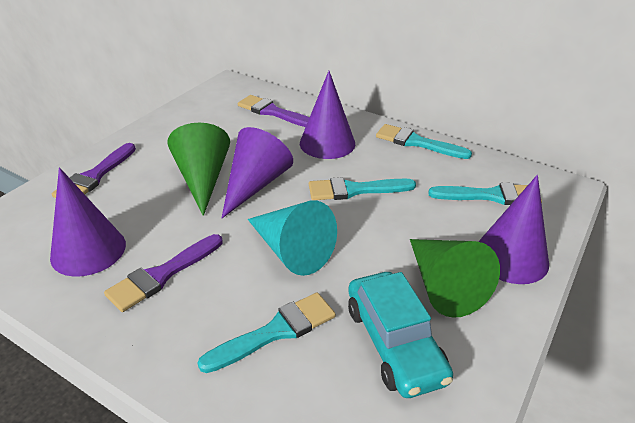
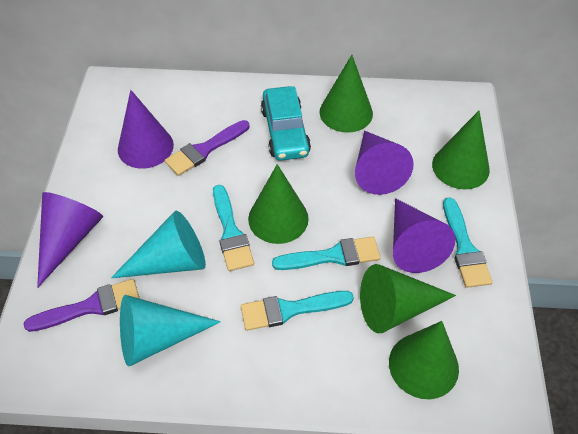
green cone: [167,123,230,216] [410,239,500,318] = 2 -> [248,164,309,244] [320,55,373,133] [360,264,456,334] [389,321,459,399] [432,110,490,189] = 5
purple brush: [52,143,136,198] [104,234,222,312] [238,95,310,127] = 3 -> [24,279,140,332] [165,120,249,176] = 2
turquoise cone: [248,200,337,276] = 1 -> [111,211,206,278] [120,295,221,367] = 2

